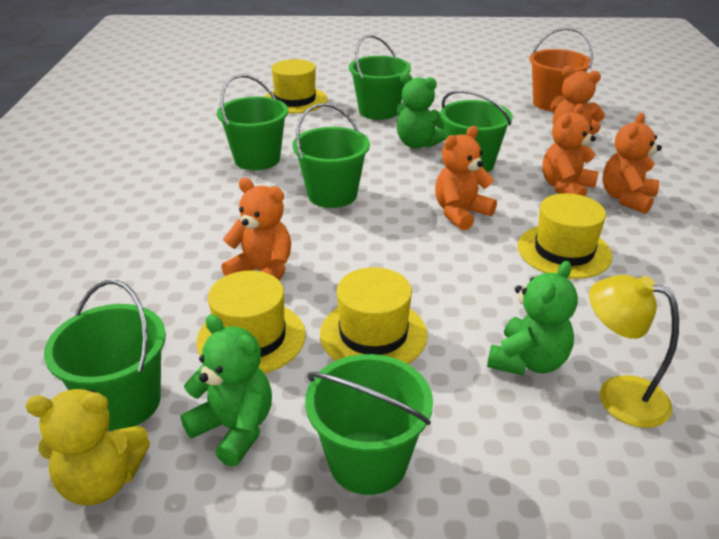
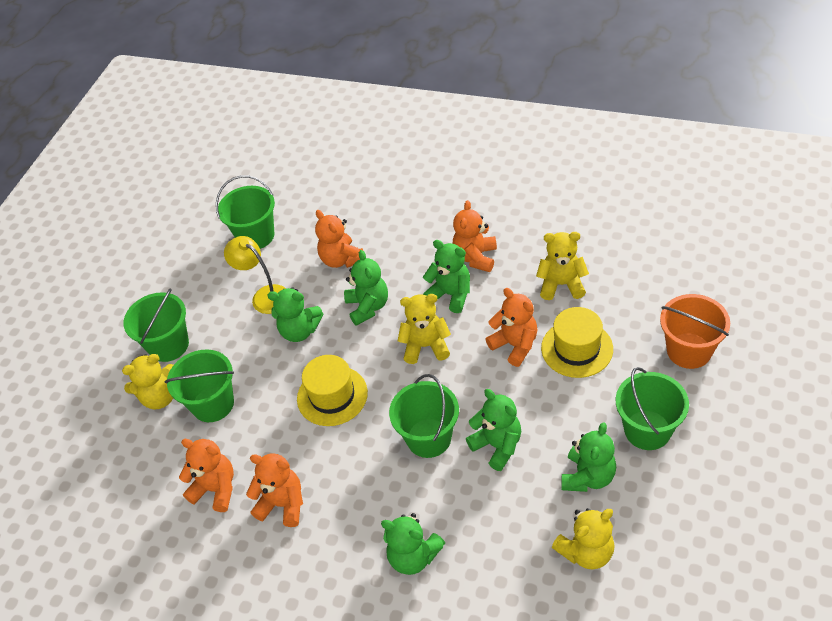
green bucket: [44,280,166,431] [217,74,288,170] [293,103,370,208] [305,354,433,495] [349,34,411,120] [440,90,513,172] = 6 -> [123,288,189,362] [165,349,234,422] [216,175,275,249] [389,374,459,458] [616,367,689,450] = 5
green teddy bear: [180,315,272,467] [397,72,446,149] [487,261,578,376] = 3 -> [267,287,323,342] [344,250,388,326] [381,513,445,575] [423,240,470,313] [466,389,521,471] [562,422,616,492] = 6
yellow hat: [196,271,306,374] [265,59,328,113] [320,267,428,364] [518,193,612,279] = 4 -> [297,355,368,426] [541,307,613,378] = 2
yellow teddy bear: [25,389,150,506] = 1 -> [122,354,173,410] [398,294,451,364] [536,232,589,300] [552,508,615,570] = 4

